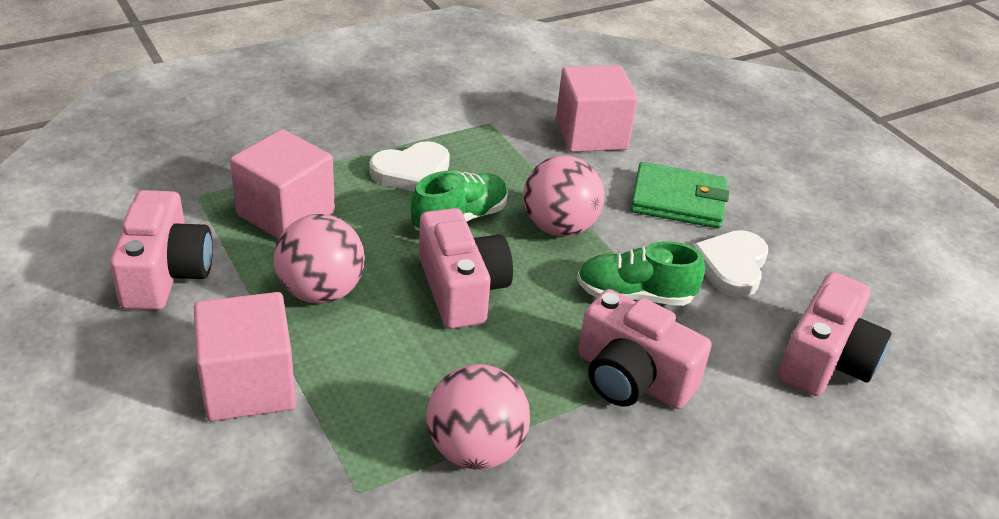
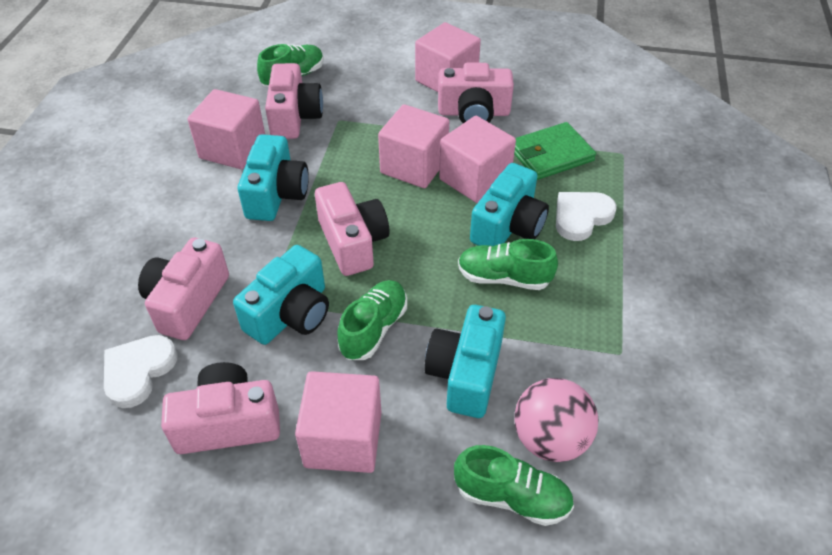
green shoe: [411,171,508,231] [577,241,705,306] = 2 -> [257,44,324,87] [337,280,407,360] [454,445,574,526] [458,239,558,290] = 4
pink ball: [274,214,365,304] [426,364,530,470] [523,155,605,237] = 3 -> [514,378,599,462] = 1
pink camera: [110,190,213,310] [419,208,513,329] [578,289,712,409] [779,272,891,396] = 4 -> [138,238,229,340] [161,362,280,454] [265,63,323,139] [315,182,389,276] [438,63,514,123] = 5
pink cube: [194,292,296,421] [230,129,335,239] [556,65,638,152] = 3 -> [187,89,265,169] [295,371,381,473] [378,104,449,188] [415,22,481,92] [439,116,516,203] = 5
turquoise camera: none = 0 -> [233,245,329,345] [238,134,309,221] [424,305,506,418] [470,163,549,246] = 4

